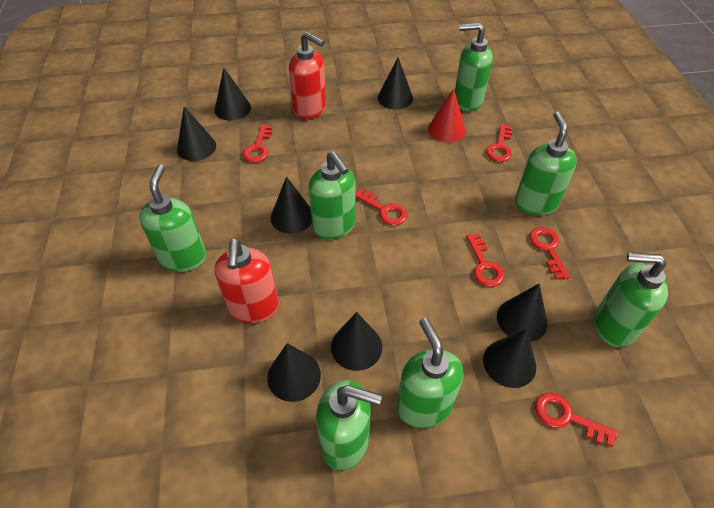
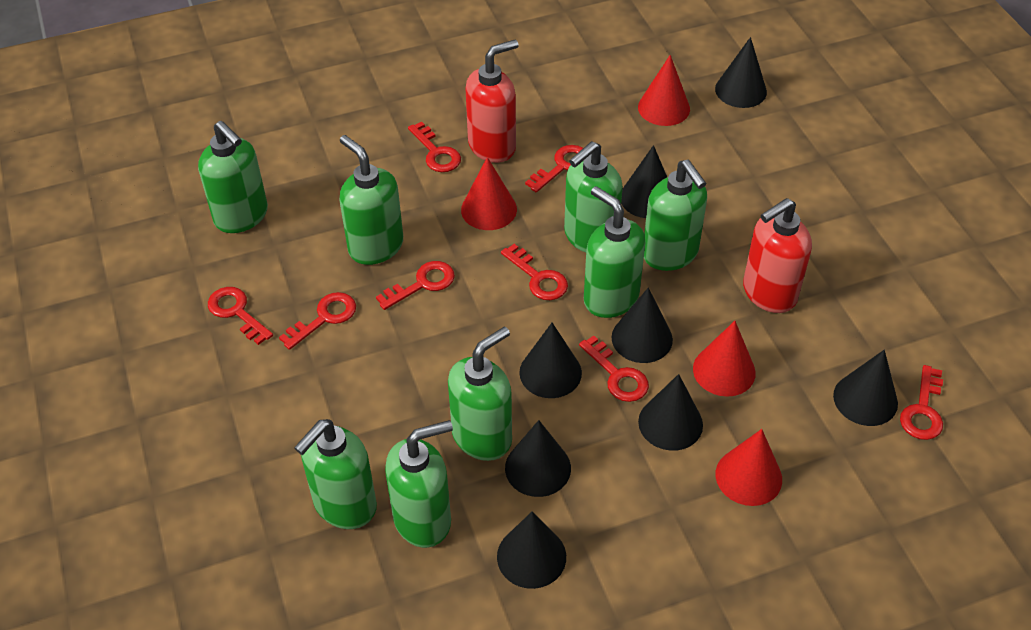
green soap dispenser: [139,165,206,272] [308,151,356,240] [316,380,382,471] [397,318,463,428] [455,23,493,111] [515,112,577,216] [594,253,668,348] = 7 -> [198,121,268,233] [294,419,377,529] [339,135,403,265] [385,420,453,548] [448,326,512,461] [564,141,623,252] [584,186,645,318] [644,159,707,271] = 8
red cone: [428,88,466,142] = 1 -> [461,157,517,230] [638,55,690,126] [693,321,756,397] [715,429,782,506] = 4
red key: [242,124,273,163] [356,188,408,225] [466,234,505,287] [486,124,512,162] [529,227,570,279] [535,393,618,447] = 6 -> [208,287,273,345] [279,292,356,350] [376,261,455,310] [408,122,461,172] [501,244,568,300] [525,145,583,193] [579,336,649,402] [900,365,943,440] = 8

